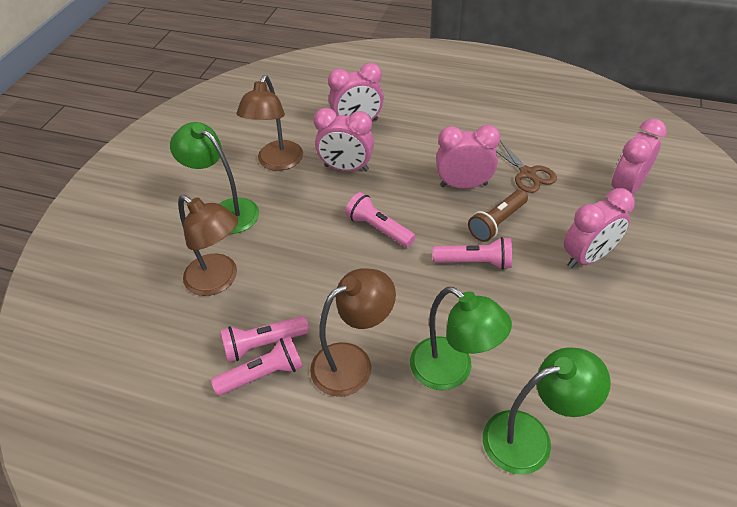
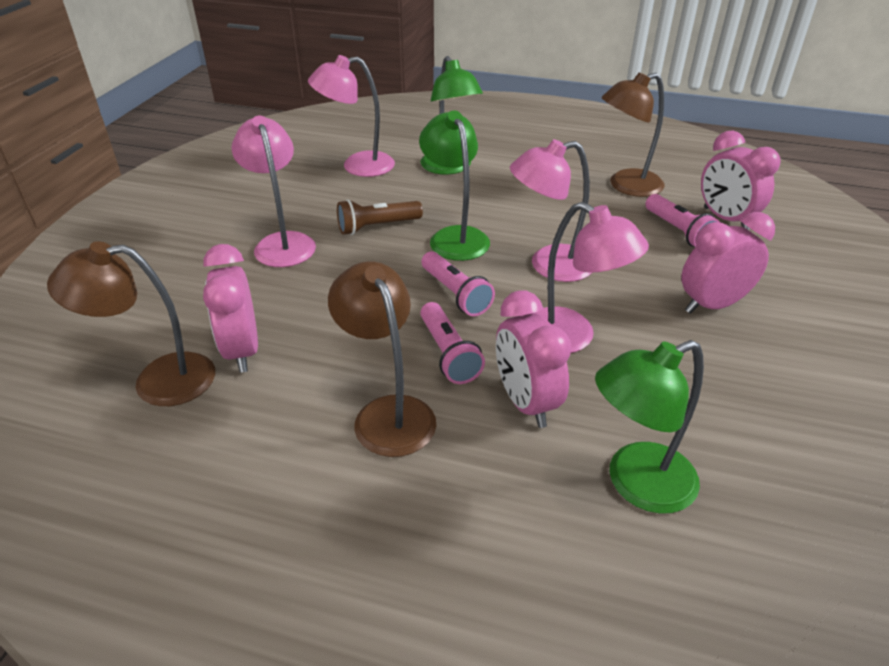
brown scissors: [496,140,557,193] = 1 -> none = 0
pink clock: [314,108,374,171] [328,63,384,121] [436,125,500,189] [564,188,635,268] [612,119,667,194] = 5 -> [203,244,258,373] [496,290,572,428] [681,212,775,314] [701,131,781,230] = 4
pink flashlight: [211,336,303,396] [220,316,309,362] [345,192,416,248] [433,237,512,270] = 4 -> [420,302,485,384] [422,251,495,316] [645,194,720,247] = 3
pink lamp: none = 0 -> [232,116,316,267] [308,55,395,177] [510,139,591,282] [535,202,649,353] = 4

